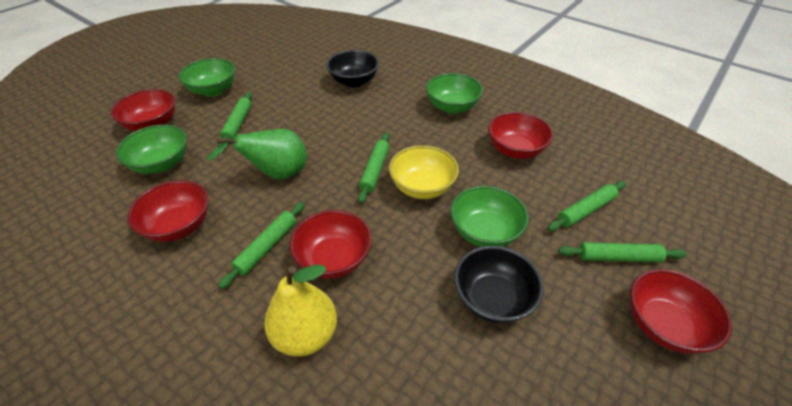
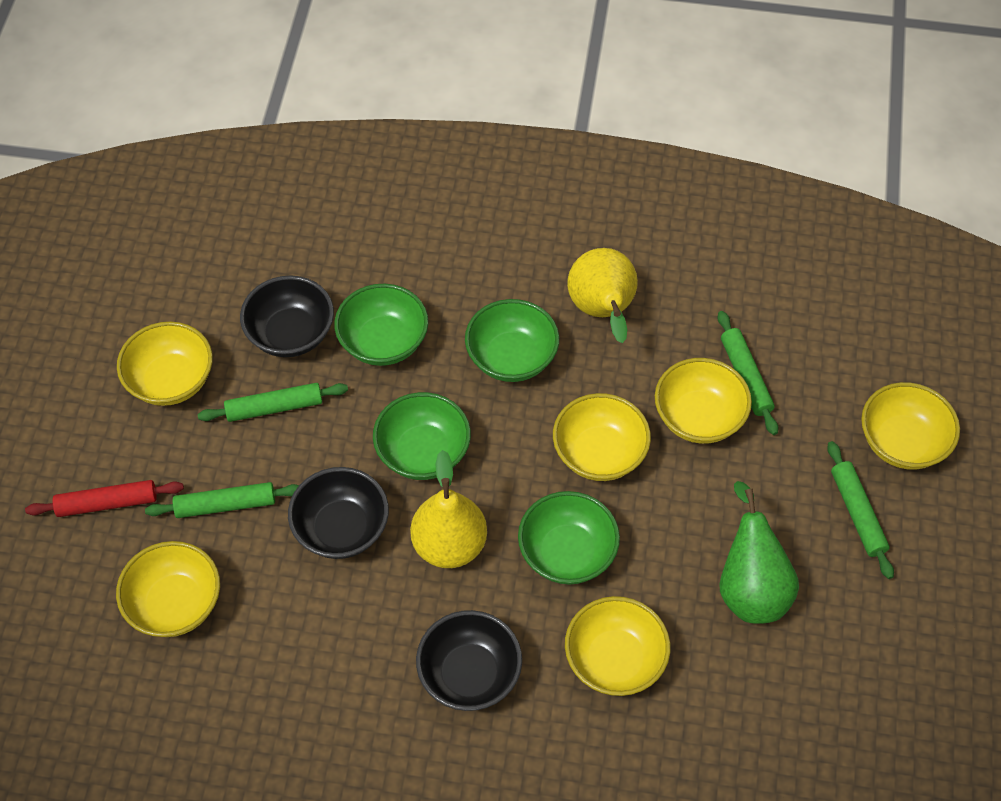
black bowl: [326,50,379,87] [454,246,544,323] = 2 -> [240,275,334,357] [288,467,389,559] [416,610,522,711] = 3
green rolling pin: [218,92,252,146] [219,202,305,289] [358,133,389,203] [547,181,626,231] [558,242,687,263] = 5 -> [145,482,299,518] [198,383,348,422] [718,311,778,435] [827,441,894,579] = 4
red bowl: [111,89,175,131] [127,180,209,242] [290,210,372,278] [488,112,553,159] [630,269,732,354] = 5 -> none = 0
red rolling pin: none = 0 -> [25,480,184,517] = 1
yellow bowl: [389,145,459,199] = 1 -> [116,541,220,637] [117,321,213,406] [553,393,651,481] [565,596,670,696] [655,358,752,444] [861,382,960,470] = 6
yellow pear: [264,265,337,357] = 1 -> [410,450,487,568] [567,248,638,343] = 2

